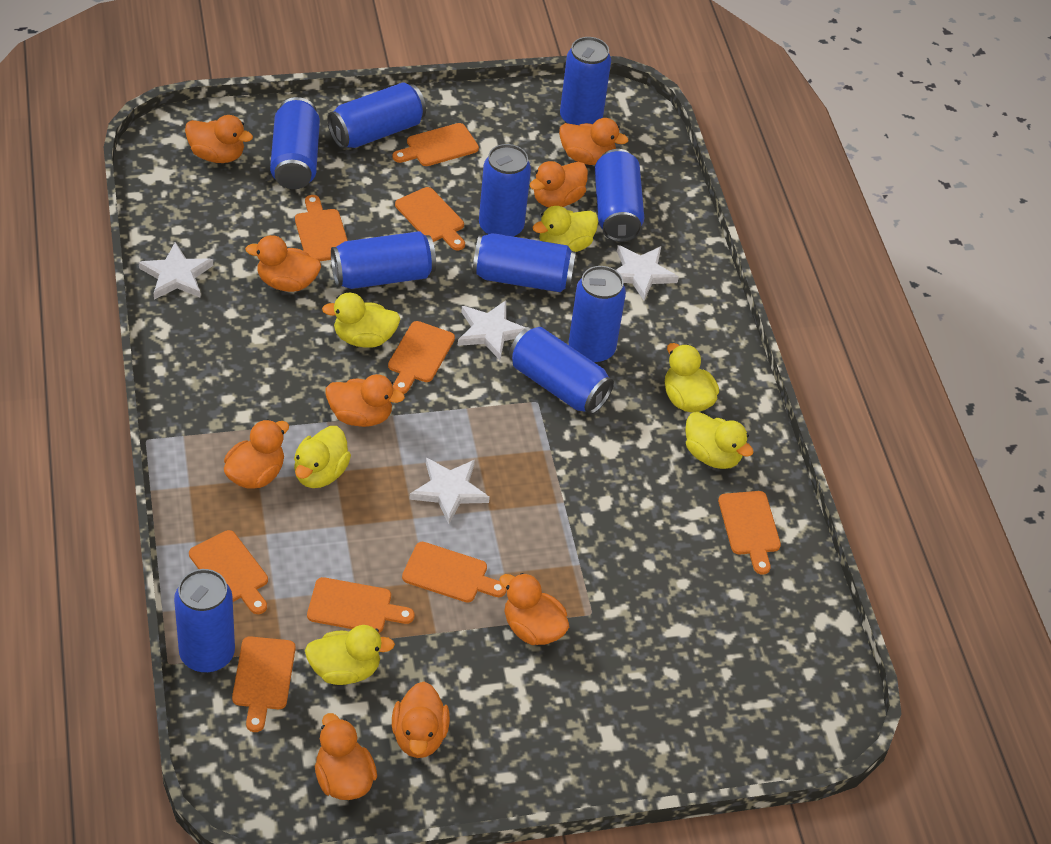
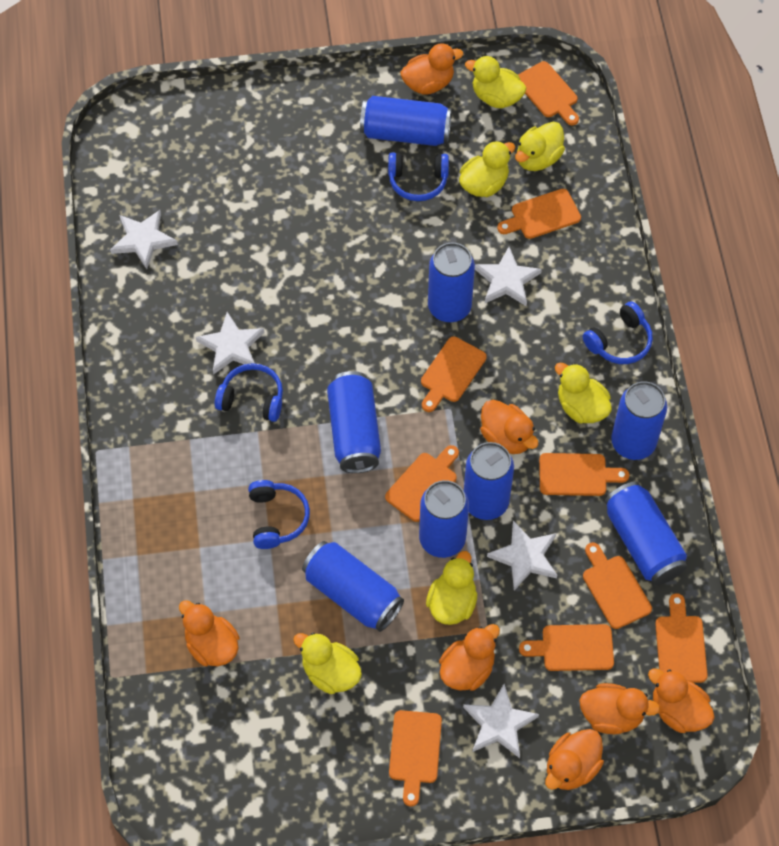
blue can: [174,569,235,673] [270,97,320,189] [327,82,426,148] [331,231,436,289] [473,233,576,292] [479,144,531,237] [509,326,614,414] [560,37,611,125] [569,266,626,364] [595,149,644,242] = 10 -> [302,541,404,632] [327,371,381,473] [360,96,452,146] [419,480,469,558] [428,242,475,323] [464,442,514,520] [605,481,687,585] [611,381,667,460] = 8
blue headphones: none = 0 -> [215,363,283,422] [248,480,310,549] [388,152,449,201] [583,301,653,364] = 4
orange duck: [185,115,253,163] [224,419,289,489] [245,235,321,292] [315,713,377,800] [326,374,405,427] [392,682,450,758] [499,573,569,645] [530,161,588,207] [559,118,628,165] = 9 -> [179,600,240,666] [400,43,463,94] [439,624,500,691] [480,400,538,454] [545,729,604,790] [579,683,660,734] [648,669,715,733] = 7
white star: [139,242,213,299] [409,458,490,524] [458,300,526,360] [616,245,679,301] = 4 -> [110,210,178,269] [196,312,264,374] [463,684,539,758] [475,247,542,306] [487,520,557,591] = 5

